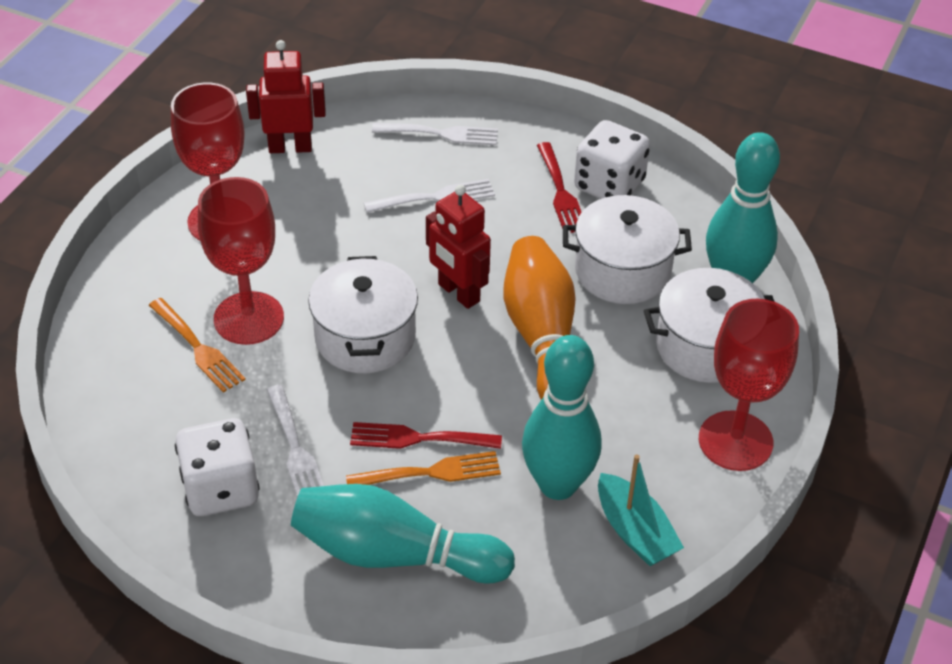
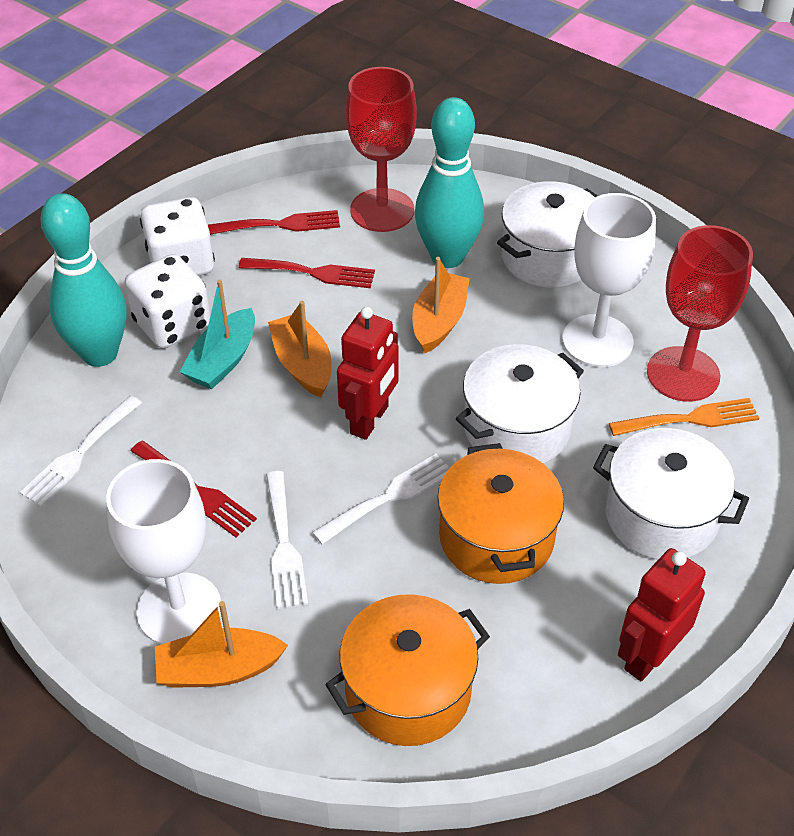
orange boat: none = 0 -> [155,601,288,688] [268,301,331,397] [412,257,470,353] = 3
orange bowling pin: [504,236,576,400] = 1 -> none = 0
orange fork: [149,298,246,393] [346,451,501,485] = 2 -> [609,398,759,436] = 1
orange pot: none = 0 -> [325,594,490,746] [437,443,564,584] = 2
red fork: [350,422,502,449] [537,142,582,233] = 2 -> [131,441,257,538] [208,210,340,235] [239,258,375,288] = 3
red goblet: [171,83,244,241] [198,177,284,345] [699,299,799,471] = 3 -> [346,67,417,232] [647,225,753,402] = 2
turquoise bowling pin: [291,484,515,584] [522,335,602,500] [706,132,780,283] = 3 -> [41,193,127,367] [415,97,484,268] = 2
white goblet: none = 0 -> [106,459,221,645] [562,193,656,367] = 2

